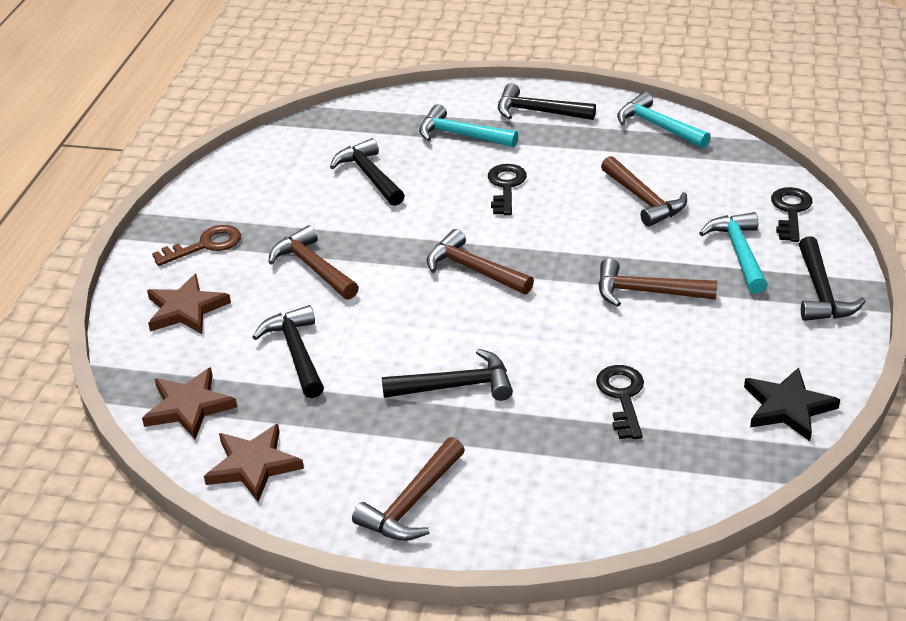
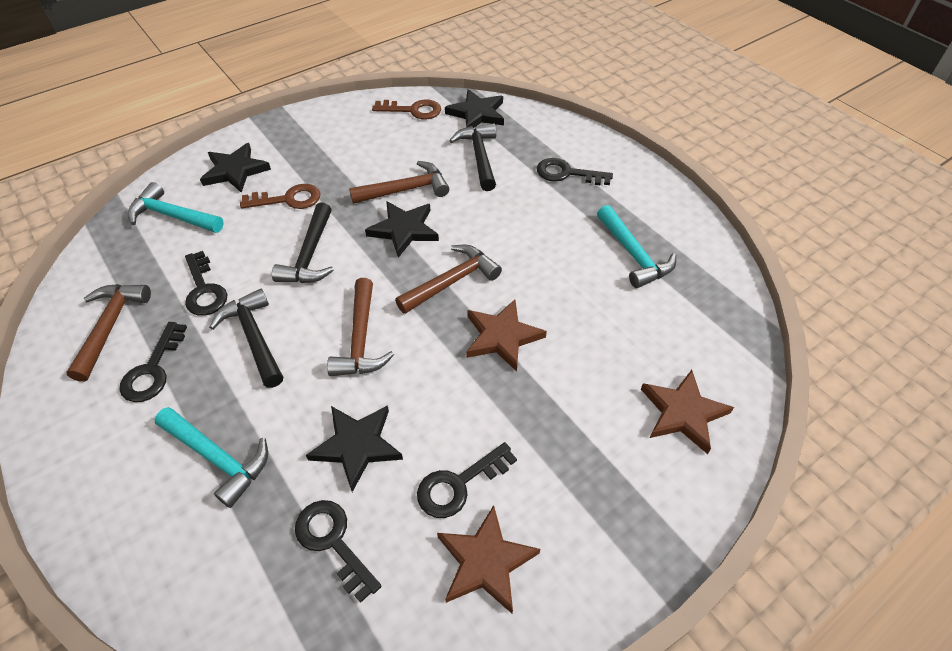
black hammer: [252,305,324,398] [330,138,405,206] [382,349,513,401] [498,83,596,120] [799,236,866,321] = 5 -> [209,289,283,388] [272,202,334,283] [449,123,496,191] = 3
black key: [488,164,527,215] [596,365,644,439] [771,187,813,242] = 3 -> [119,322,187,402] [185,251,227,316] [295,500,381,603] [417,442,517,518] [537,158,613,185] = 5
black star: [744,367,840,441] = 1 -> [200,143,271,193] [306,405,403,492] [365,201,439,258] [445,89,504,128] = 4
brown hammer: [268,225,359,300] [352,437,465,541] [427,229,534,295] [598,258,717,307] [601,156,687,227] = 5 -> [66,284,151,382] [327,278,394,376] [349,161,449,204] [395,245,502,314] = 4
brown key: [152,225,241,266] = 1 -> [240,184,321,209] [372,99,441,119] = 2

